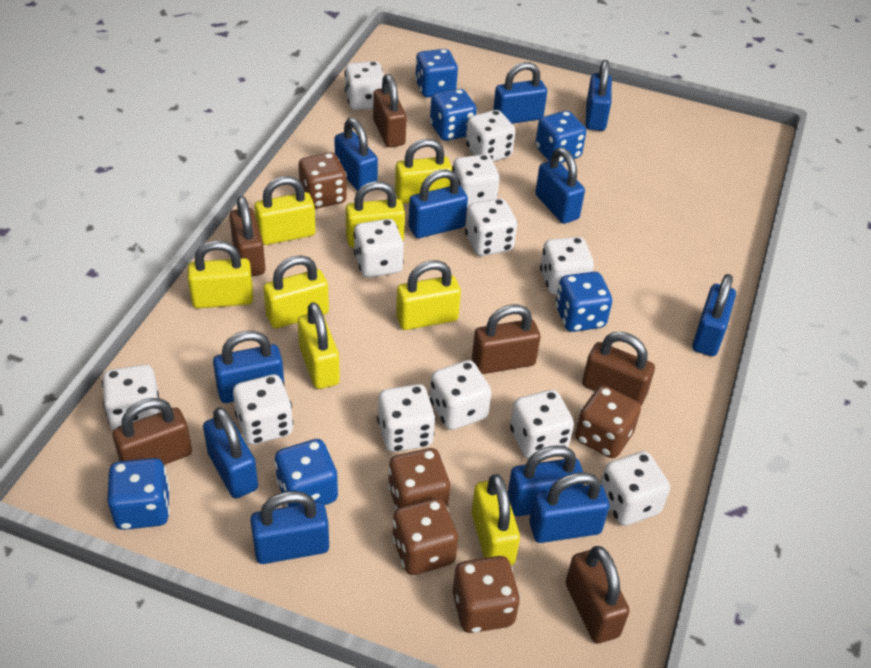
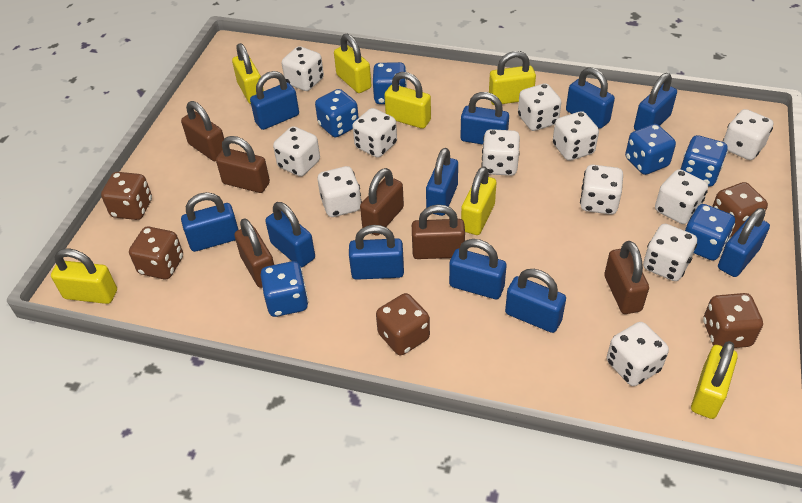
yellow padlock: [188,241,253,308] [254,176,316,245] [263,255,329,328] [298,302,340,389] [346,181,405,248] [395,139,452,204] [396,260,461,330] [472,474,520,566] = 8 -> [51,248,117,304] [232,43,264,104] [334,34,371,93] [384,72,431,129] [461,166,496,235] [489,51,536,105] [691,341,738,419] = 7

